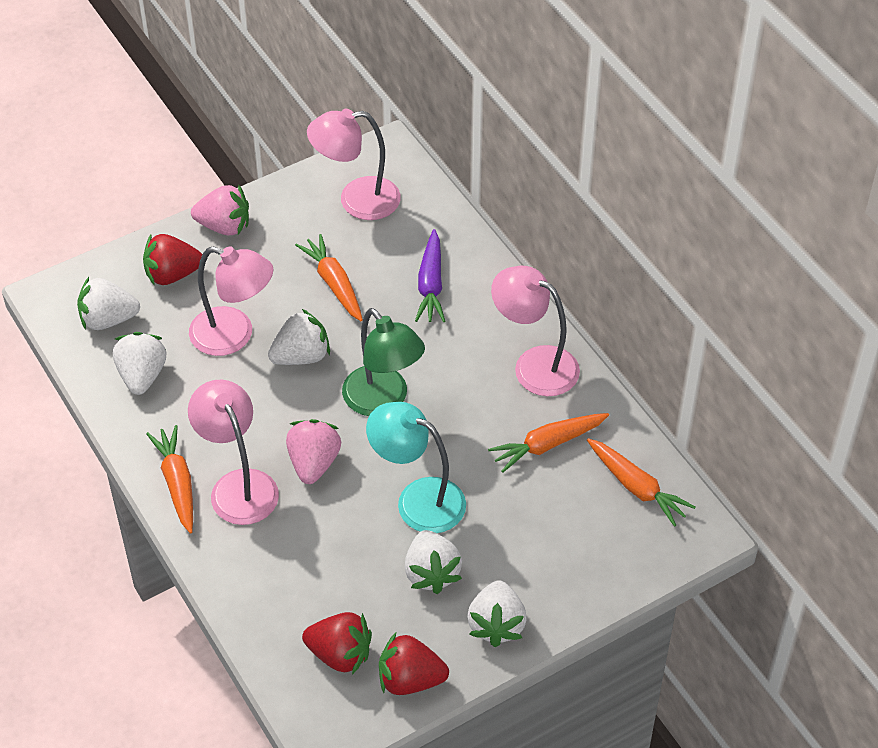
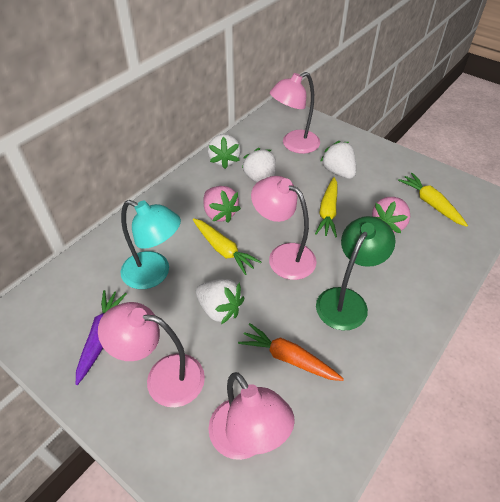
orange carrot: [146,425,193,534] [295,234,363,322] [488,413,609,473] [587,438,695,527] = 4 -> [238,323,344,381] = 1
red strawberry: [143,234,203,285] [302,612,372,675] [379,633,449,695] = 3 -> none = 0
white strawberry: [77,277,140,330] [113,332,166,395] [268,309,330,365] [405,530,462,594] [467,580,527,647] = 5 -> [196,279,244,324] [208,134,241,169] [242,148,276,183] [320,141,356,179] = 4
yellow carrot: none = 0 -> [193,218,261,275] [315,177,337,238] [398,173,468,227] = 3

